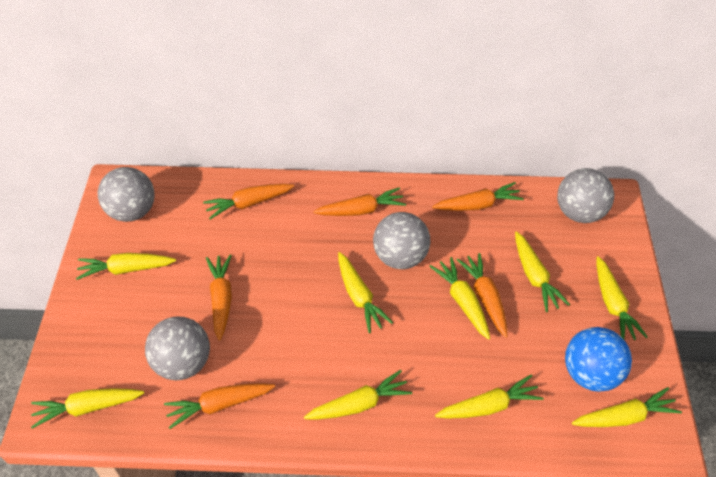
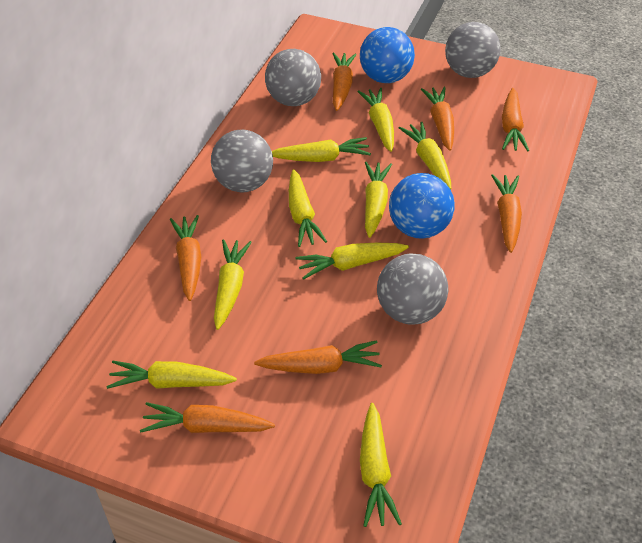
blue ball: [565,327,632,392] = 1 -> [360,27,415,83] [389,173,455,239] = 2
orange carrot: [164,383,275,429] [203,184,294,219] [206,254,232,341] [313,187,406,216] [432,182,524,211] [457,253,508,338] = 6 -> [140,402,275,433] [170,215,201,301] [254,340,382,374] [332,52,357,111] [421,87,454,151] [491,174,522,253] [502,88,529,151] = 7

